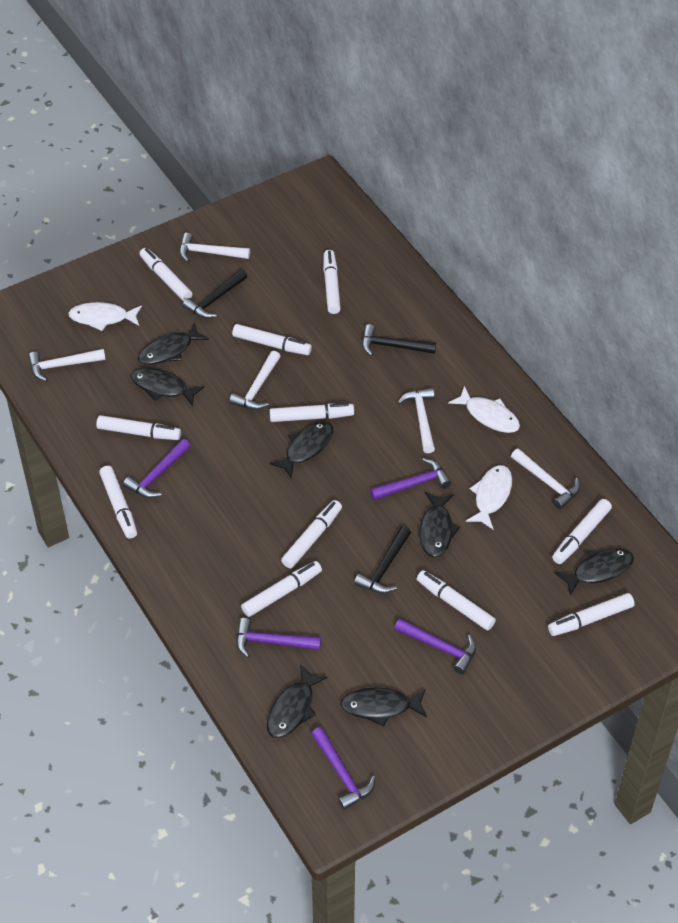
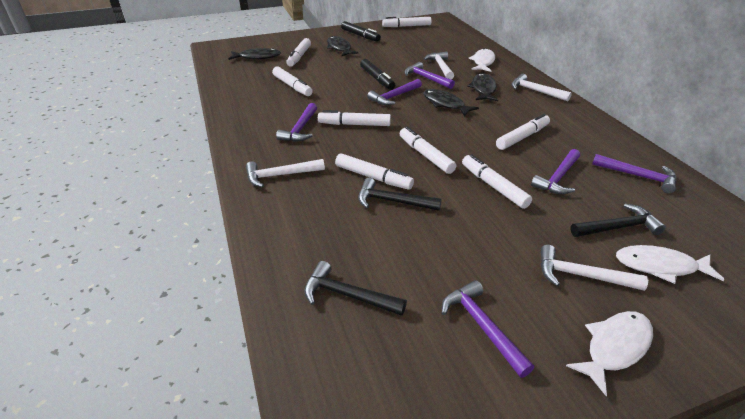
black fish: [131,368,205,406] [138,323,209,365] [267,665,327,738] [270,422,333,478] [340,687,427,727] [419,492,460,557] [555,548,634,596] = 7 -> [228,48,281,60] [327,36,359,56] [423,89,479,116] [467,73,498,101] = 4
black marker: none = 0 -> [341,21,381,42] [360,59,395,90] = 2
purple hammer: [123,439,190,498] [236,618,321,658] [311,727,376,810] [370,458,451,500] [394,618,476,674] = 5 -> [276,103,317,142] [367,79,422,105] [405,62,455,89] [442,280,534,378] [531,149,580,194] [592,154,677,193] = 6
white hammer: [28,349,106,382] [179,233,250,262] [229,351,281,410] [397,388,435,453] [511,448,580,509] = 5 -> [246,159,325,187] [424,51,454,79] [511,74,572,101] [541,245,648,291] = 4
white marker: [96,415,181,440] [99,466,137,538] [140,248,192,301] [232,324,312,355] [241,561,322,617] [269,403,354,422] [281,500,342,568] [323,250,341,314] [417,570,496,630] [548,593,635,636] [552,499,612,564] = 11 -> [272,67,313,96] [286,38,311,67] [318,110,391,126] [335,153,414,190] [382,17,432,27] [400,127,456,174] [462,154,532,209] [496,114,550,150] = 8

